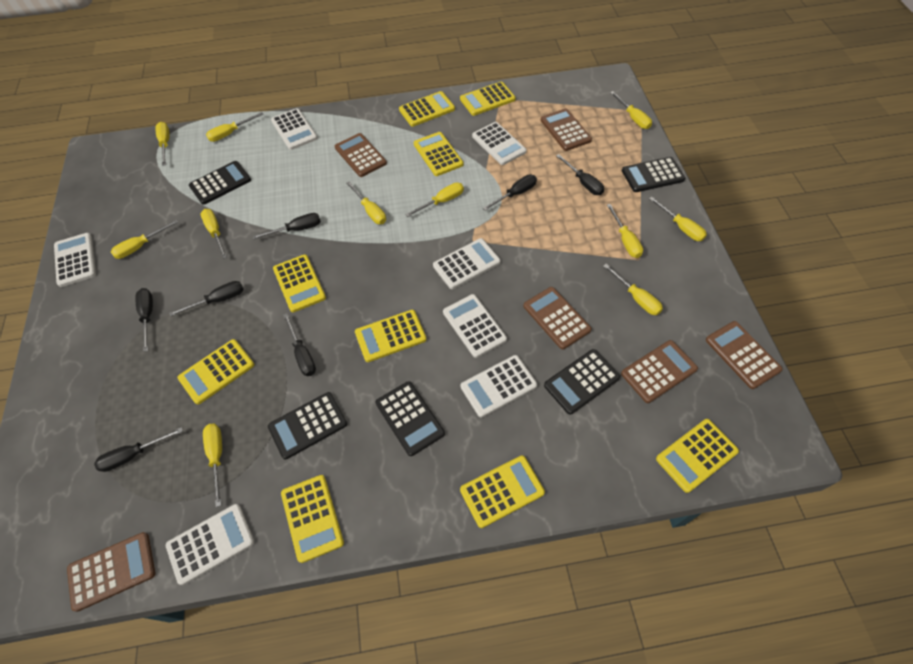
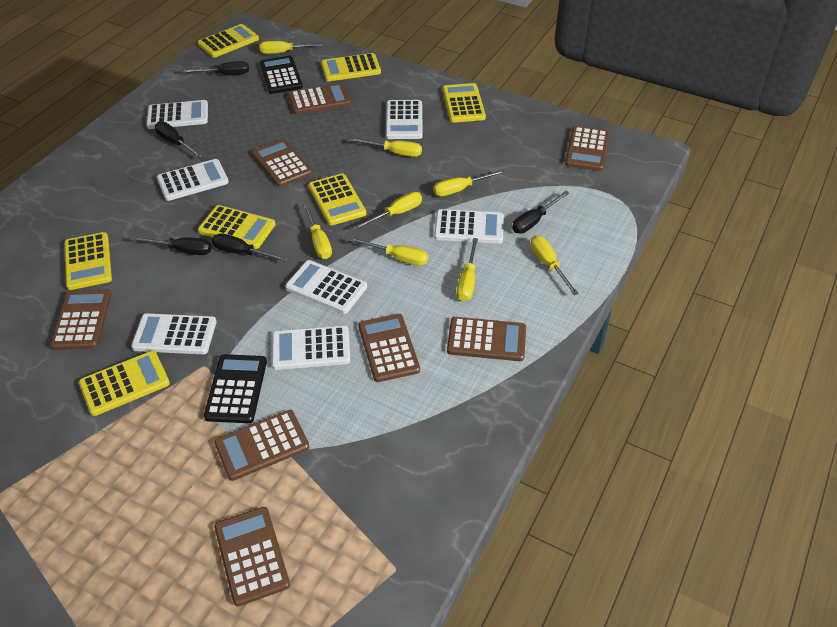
black calculator: [189,161,251,205] [268,392,347,459] [375,381,445,456] [544,349,620,415] [622,157,685,192] = 5 -> [204,354,267,423] [260,56,303,94] = 2
black screwdriver: [94,427,183,472] [135,288,153,352] [169,281,244,317] [252,213,321,239] [283,313,316,376] [483,175,537,211] [556,154,604,195] = 7 -> [131,237,212,255] [155,121,203,158] [181,61,249,75] [212,233,289,262] [512,191,569,234] = 5
brown calculator: [67,532,155,612] [335,133,387,177] [523,287,592,349] [541,108,592,151] [621,340,698,403] [706,321,783,389] = 6 -> [50,290,112,350] [214,410,309,481] [214,507,290,606] [252,139,312,187] [288,83,351,115] [358,314,420,382] [447,317,526,361] [565,126,610,171] = 8
yellow calculator: [178,339,254,404] [273,254,326,312] [281,475,344,563] [355,310,427,362] [399,91,455,127] [414,132,463,176] [460,82,516,116] [460,455,545,528] [656,419,739,493] = 9 -> [64,232,112,290] [79,351,170,416] [198,24,259,58] [198,205,276,249] [309,174,366,226] [321,53,381,81] [443,83,486,123] = 7
yellow screwdriver: [111,220,178,259] [155,122,169,166] [201,209,227,259] [203,424,222,507] [206,112,263,142] [346,181,386,224] [405,182,464,217] [603,264,663,315] [607,204,643,258] [610,91,652,129] [649,197,707,241] = 11 -> [259,41,325,54] [303,203,332,259] [349,237,428,266] [350,138,422,157] [353,192,422,230] [433,169,505,196] [457,238,478,301] [530,235,579,295] = 8

